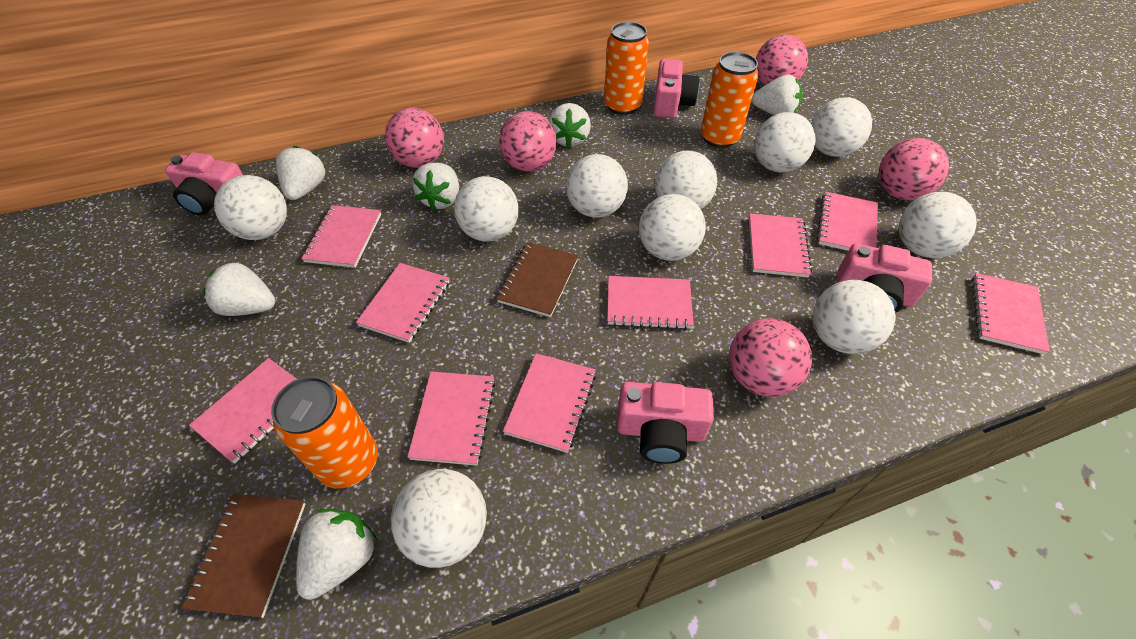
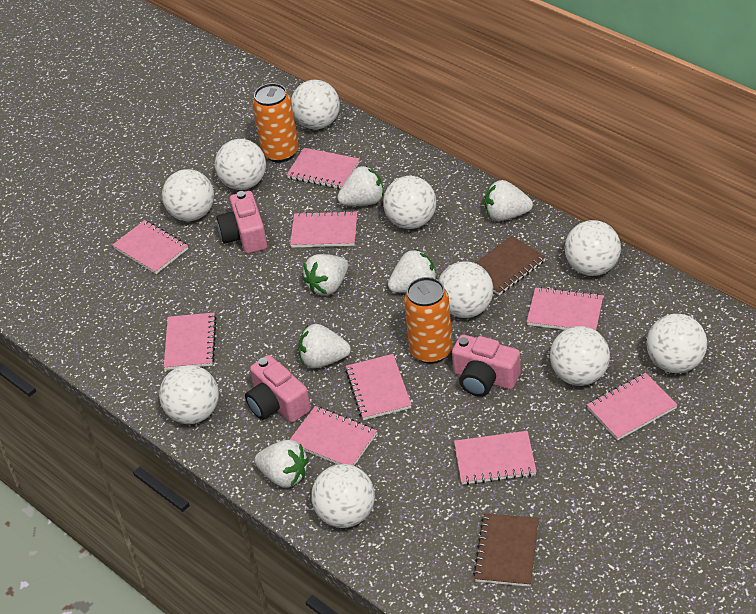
orange can: [271,376,378,488] [604,22,649,115] [701,52,758,148] = 3 -> [252,83,299,163] [404,277,453,364] = 2
pink ball: [385,108,444,168] [499,111,557,172] [729,318,812,397] [756,34,808,85] [879,138,949,200] = 5 -> none = 0
pink camera: [165,152,243,216] [617,382,714,464] [654,59,699,118] [837,243,932,313] = 4 -> [216,191,267,254] [245,355,311,423] [452,334,521,397] = 3

